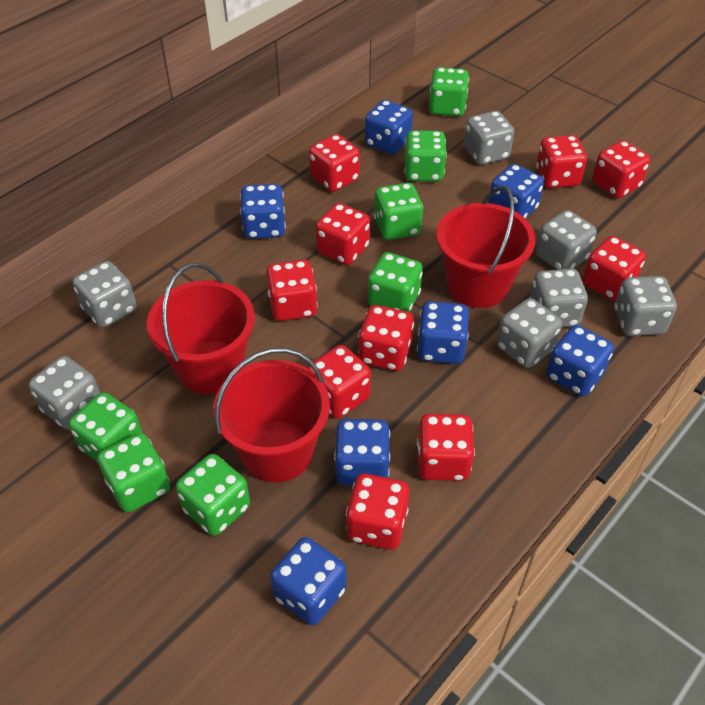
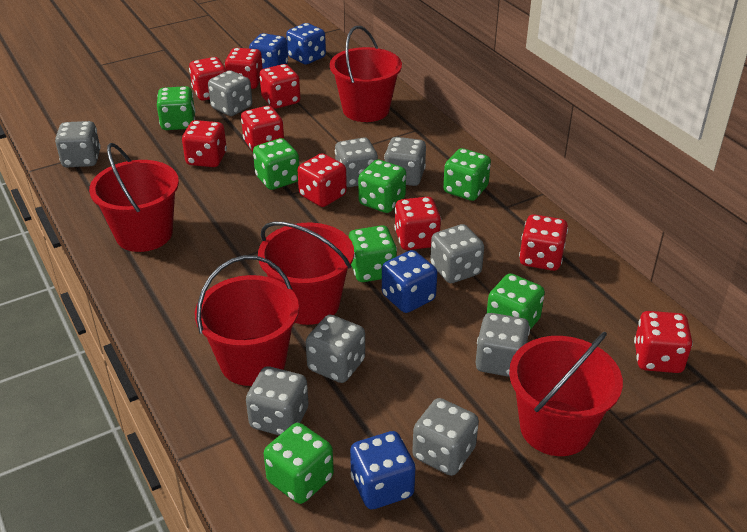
blue dice: [240,184,286,239] [270,537,346,625] [334,419,390,485] [365,100,413,155] [417,301,469,364] [488,164,544,219] [546,325,614,396] = 7 -> [249,33,288,69] [286,23,326,64] [350,431,415,509] [382,250,437,313] = 4
grey dice: [29,356,100,430] [72,261,137,328] [464,111,514,165] [497,298,562,368] [530,268,588,328] [536,210,597,270] [614,276,677,336] = 7 -> [55,121,101,167] [208,70,252,116] [246,366,308,435] [306,315,365,383] [335,137,378,187] [384,137,426,186] [412,398,479,476] [430,224,484,283] [476,313,530,377] = 9
red bucket: [147,263,255,394] [213,348,330,483] [436,186,535,308] = 3 -> [89,143,179,252] [195,255,299,386] [258,222,354,325] [330,26,402,122] [509,332,623,456] = 5
red dice: [266,260,318,321] [308,345,371,418] [309,134,360,192] [316,203,370,265] [346,474,409,550] [358,305,414,371] [417,414,475,481] [536,135,587,188] [583,236,646,301] [592,140,650,198] = 10 -> [182,120,227,167] [189,57,227,101] [225,48,263,89] [241,106,284,152] [259,64,300,109] [298,153,347,207] [394,197,441,250] [519,214,568,271] [634,311,693,373] = 9

